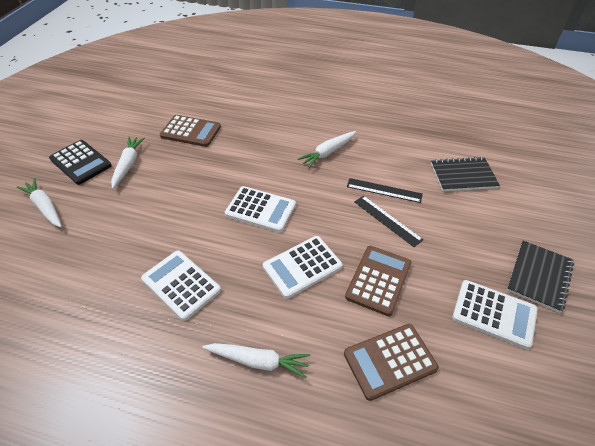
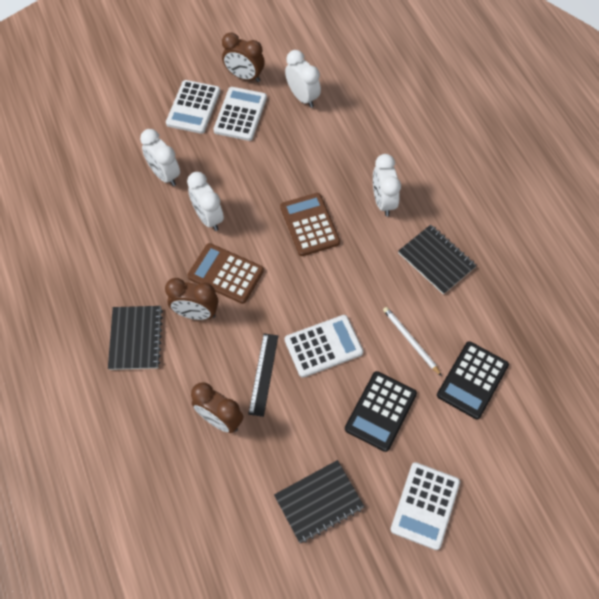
black calculator: [49,140,112,185] = 1 -> [345,371,417,452] [437,341,509,419] = 2
black notebook: [431,157,500,191] [507,241,574,313] = 2 -> [108,306,163,370] [274,460,365,543] [398,225,477,294] = 3
black ruler: [347,178,423,203] [355,196,423,247] = 2 -> [248,333,278,417] = 1
brown calculator: [160,115,221,147] [344,324,439,401] [345,246,411,316] = 3 -> [187,243,264,304] [280,193,340,256] = 2
brown clock: none = 0 -> [165,278,218,320] [191,382,243,433] [222,33,265,82] = 3
white carrot: [17,178,62,228] [111,137,145,189] [202,343,310,379] [298,131,356,168] = 4 -> none = 0
white clock: none = 0 -> [140,129,180,186] [187,172,224,231] [285,50,321,108] [373,154,401,216] = 4
white pencil: none = 0 -> [383,307,442,376] = 1

